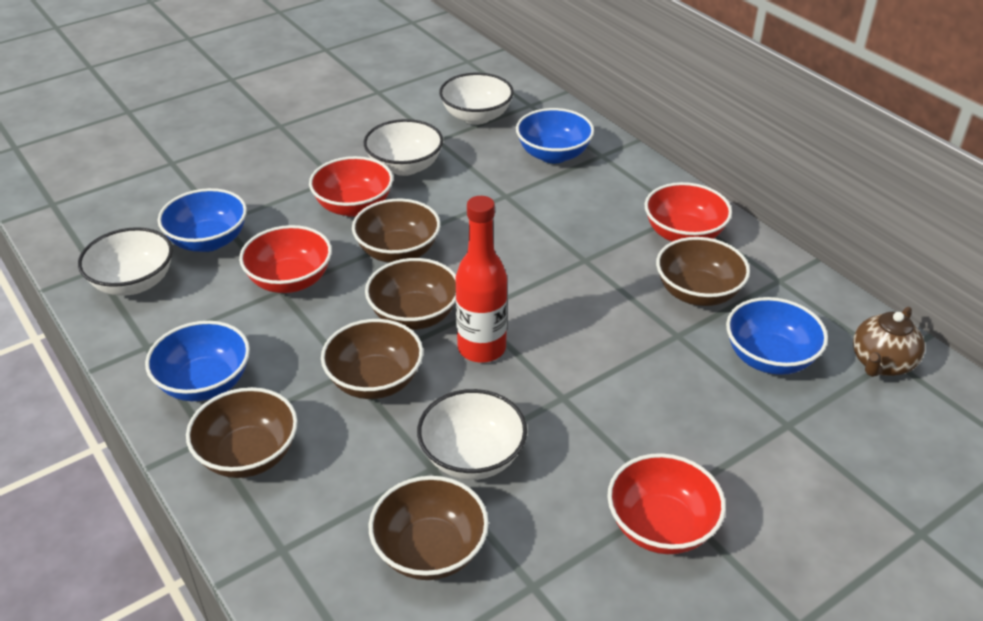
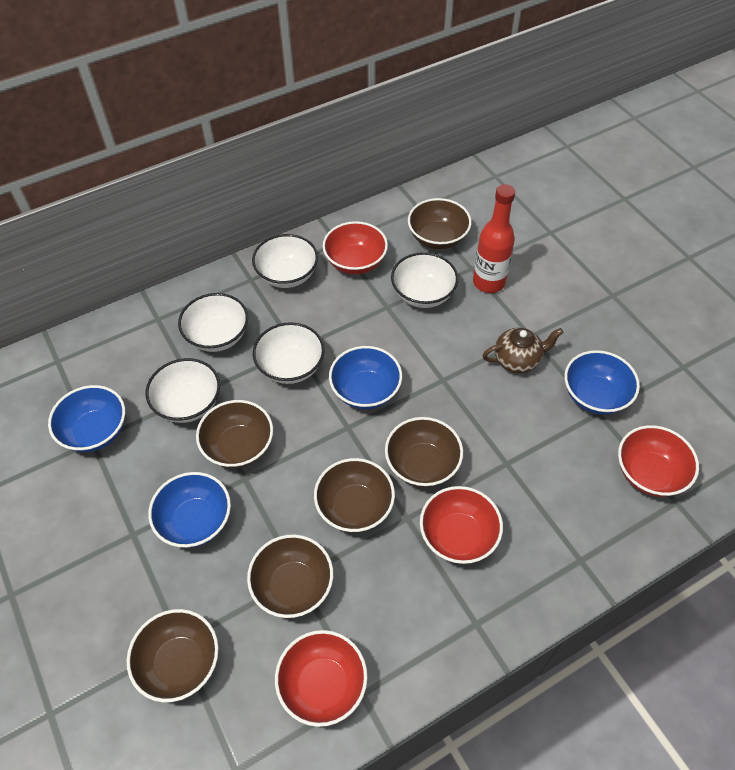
white bowl: [78,227,173,296] [364,119,443,176] [417,389,527,480] [439,73,514,125] = 4 -> [145,358,220,423] [178,293,248,352] [252,234,318,288] [253,322,325,384] [391,252,458,308] = 5

